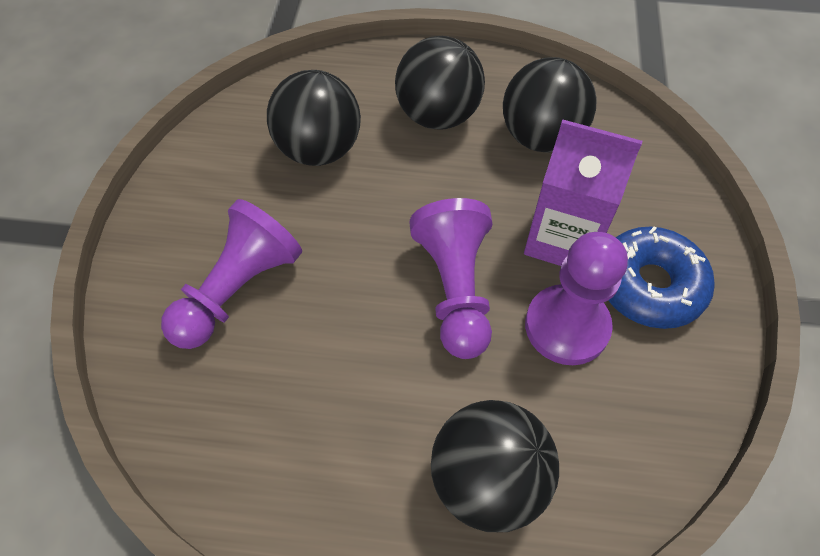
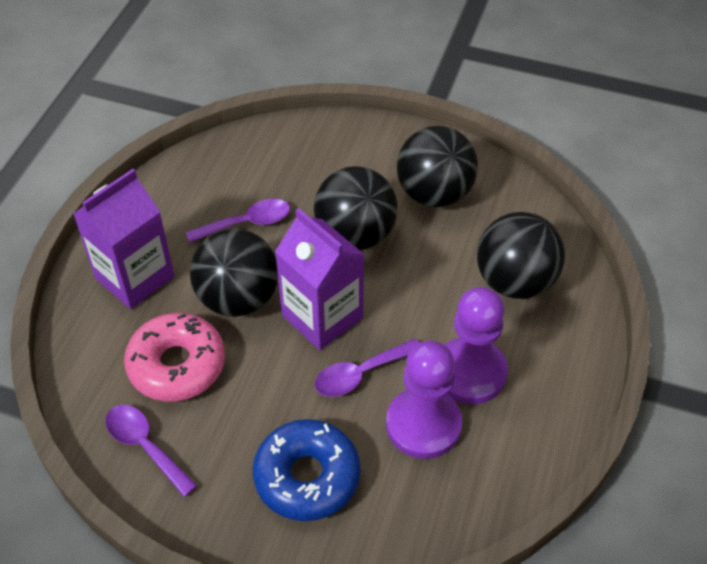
pink donut: none = 0 -> [124,313,225,402] = 1
purple carton: [524,120,642,266] = 1 -> [73,169,174,309] [275,208,364,350] = 2
purple pawn: [161,199,302,349] [410,198,492,359] [525,232,628,365] = 3 -> [386,341,462,459] [445,287,508,404] = 2
purple spoon: none = 0 -> [105,405,198,497] [186,199,290,243] [315,339,419,397] = 3

